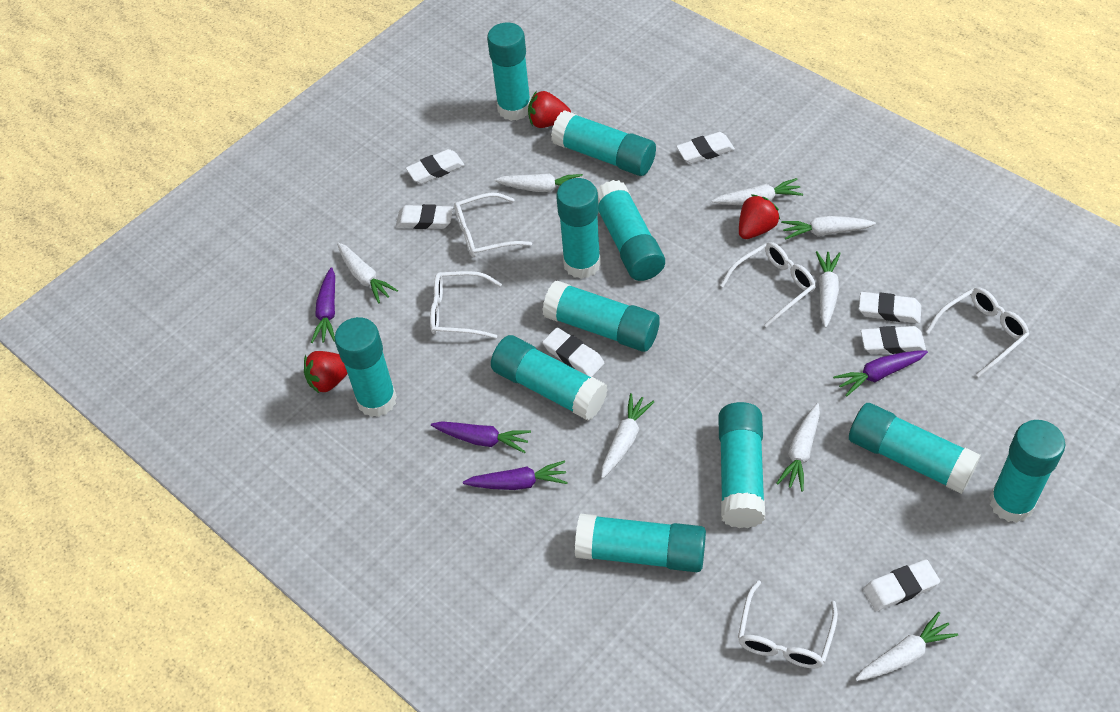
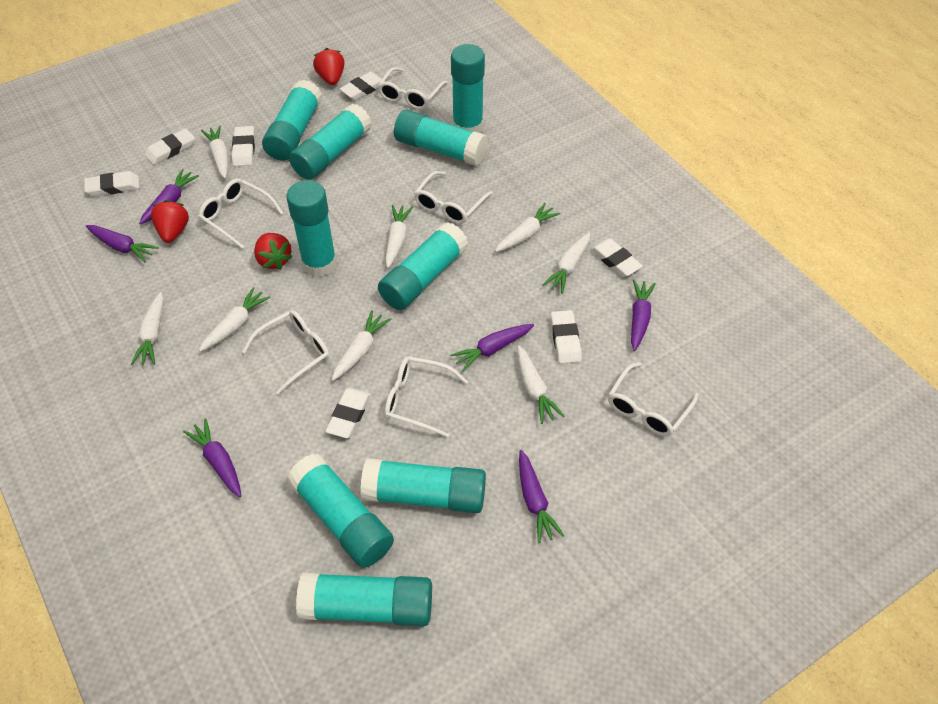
purple carrot: [311,267,335,343] [431,421,531,453] [463,460,568,490] [833,351,928,397] = 4 -> [86,225,159,262] [139,169,199,225] [183,418,241,497] [450,324,534,372] [519,450,564,543] [631,280,656,351] = 6
turquoise glue stick: [335,317,397,417] [487,23,531,121] [491,335,608,421] [542,281,660,352] [551,110,656,176] [556,178,601,279] [575,513,706,572] [597,180,665,281] [718,402,765,528] [849,403,981,494] [989,420,1065,523] = 11 -> [262,80,322,161] [286,180,337,277] [287,454,394,568] [289,103,372,180] [296,573,432,626] [360,458,486,513] [378,222,468,310] [394,110,488,166] [451,44,485,133] = 9
white glasses: [430,271,502,339] [454,193,532,257] [720,242,816,328] [738,580,838,668] [926,287,1029,377] = 5 -> [198,179,283,249] [242,310,330,395] [378,67,448,110] [385,356,468,438] [414,171,493,224] [608,362,699,436] = 6

